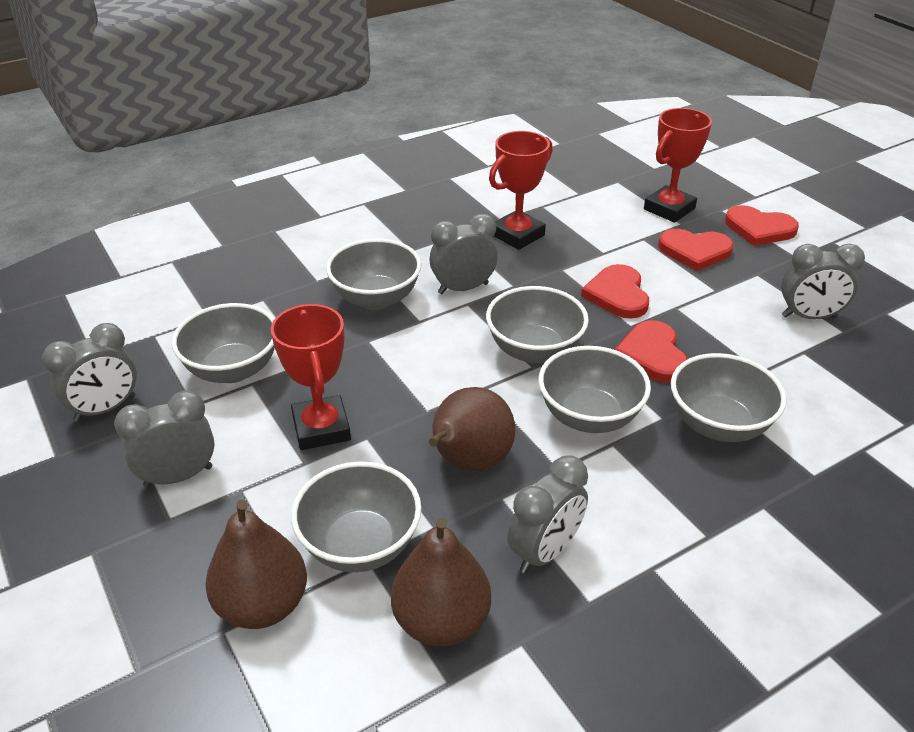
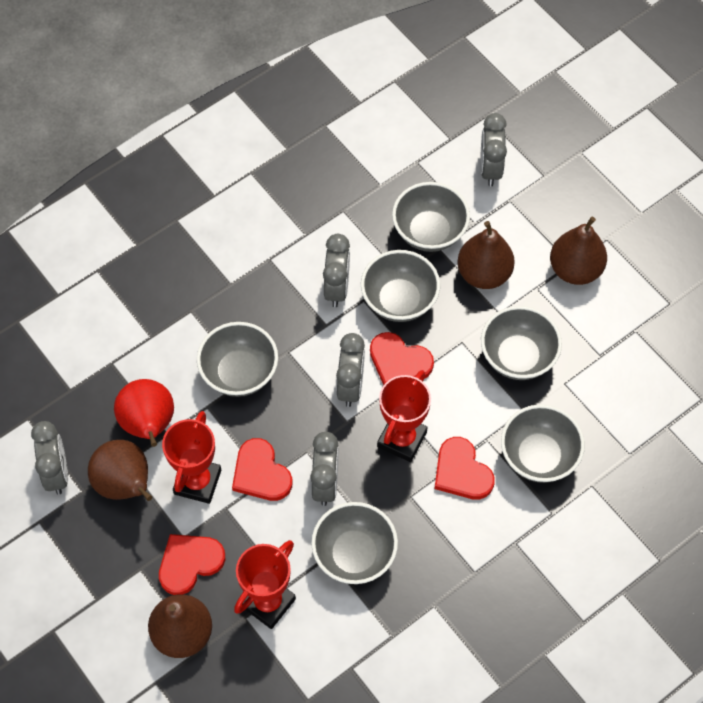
brown pear: [205,499,307,629] [391,518,491,646] [429,387,515,471] = 3 -> [88,440,152,501] [148,594,212,658] [457,221,515,289] [550,217,607,285] = 4
red pear: none = 0 -> [114,379,174,447] = 1

